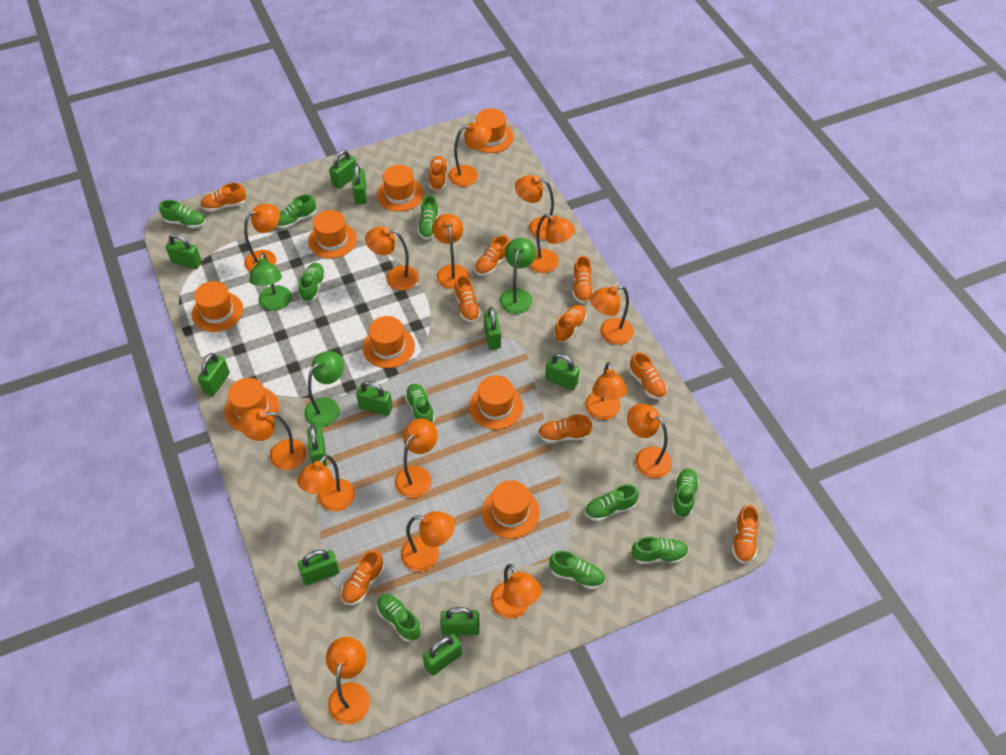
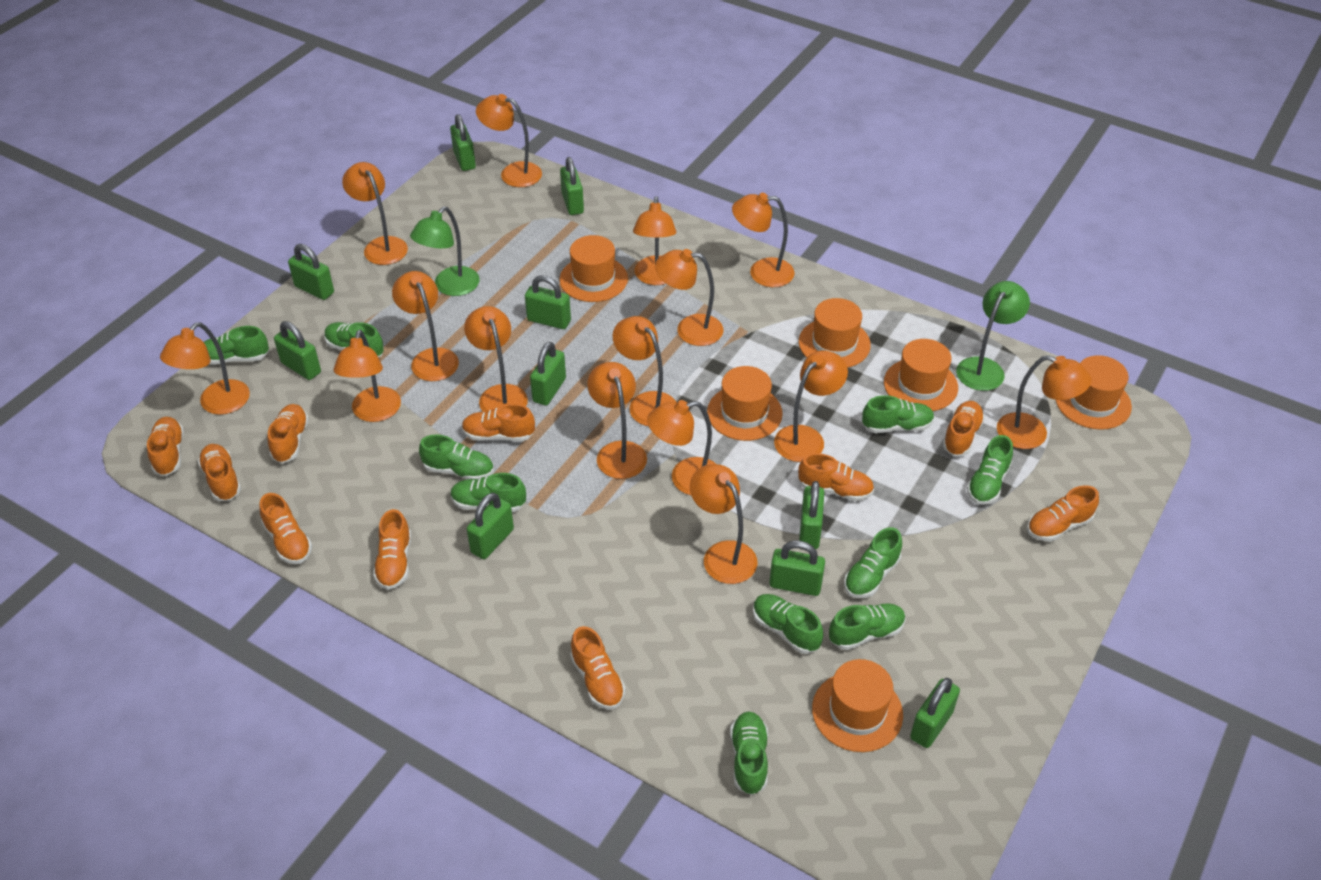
green lamp: [249,252,291,311] [304,351,344,427] [499,238,536,314] = 3 -> [410,206,480,296] [956,281,1030,391] = 2
green padlock: [166,234,202,269] [198,353,230,396] [298,550,340,585] [307,425,327,466] [329,150,356,189] [352,164,366,205] [356,381,393,416] [422,634,462,676] [440,607,480,636] [484,307,501,350] [545,353,580,391] = 11 -> [274,321,321,380] [288,244,334,300] [450,114,476,171] [467,493,514,559] [525,275,571,329] [530,342,566,405] [560,157,584,215] [769,540,825,596] [799,481,824,549] [910,678,960,748] = 10
orange hat: [192,281,243,332] [225,378,279,432] [308,210,357,259] [363,316,415,368] [377,165,424,212] [469,375,523,430] [476,108,514,153] [482,480,540,538] = 8 -> [559,235,628,302] [707,366,783,441] [799,298,871,368] [812,659,903,752] [884,339,958,411] [1056,355,1132,430] = 6

